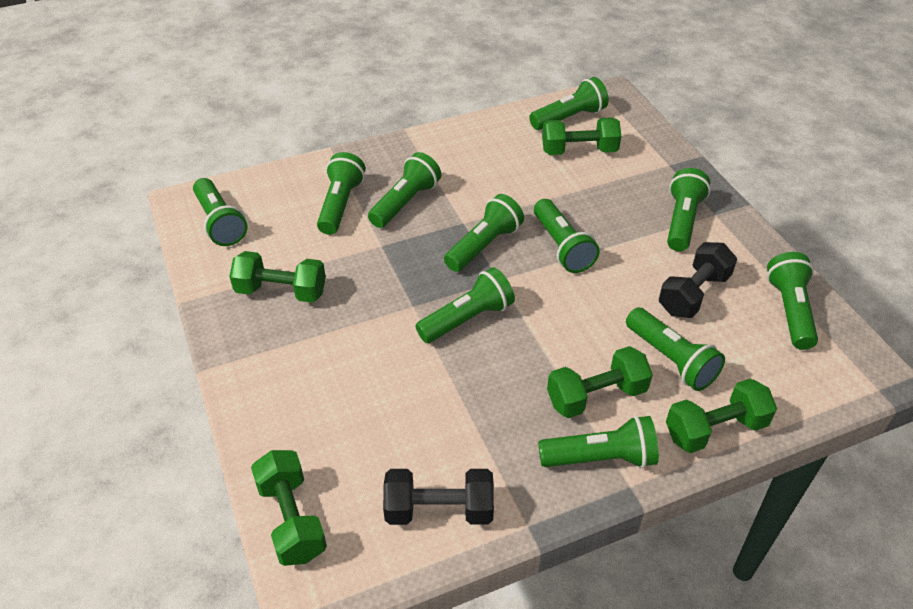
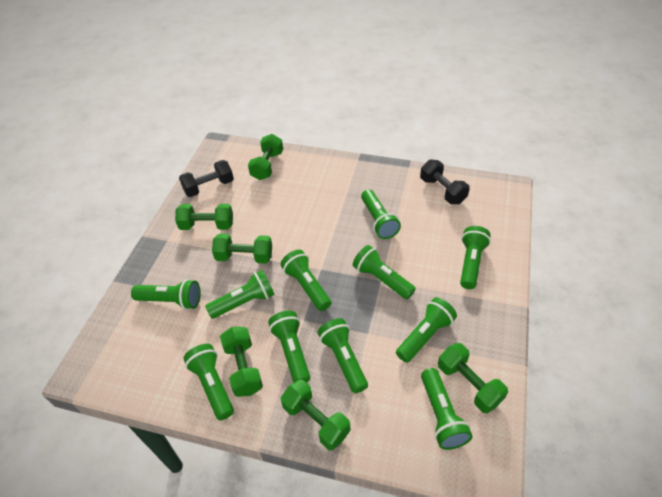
green dumbbell: [229,251,326,303] [251,450,327,566] [542,117,621,155] [547,346,653,418] [666,378,777,453] = 5 -> [175,204,233,230] [212,233,272,264] [220,327,263,397] [248,134,283,180] [281,380,350,450] [438,343,508,413] = 6

